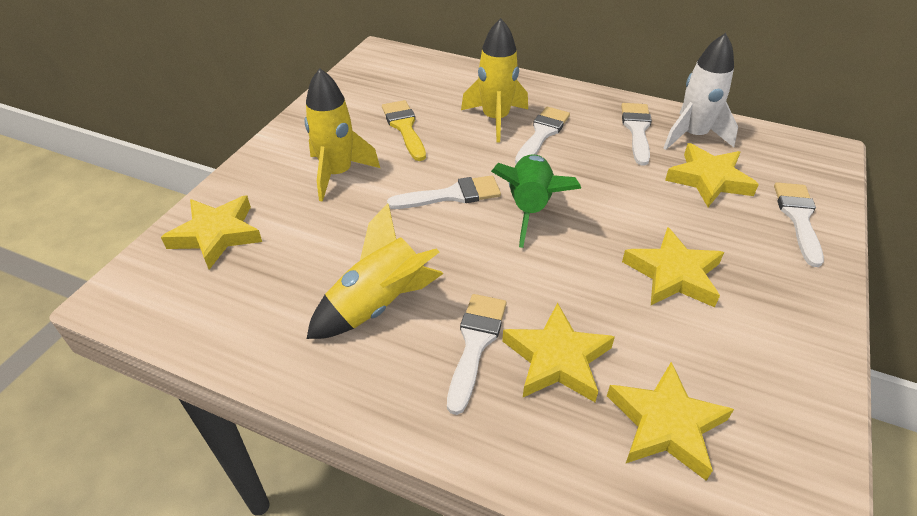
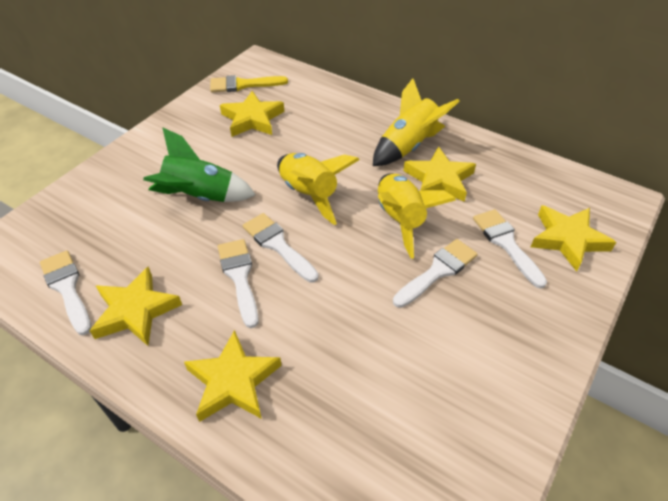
white rocket: [664,33,738,150] = 1 -> none = 0

